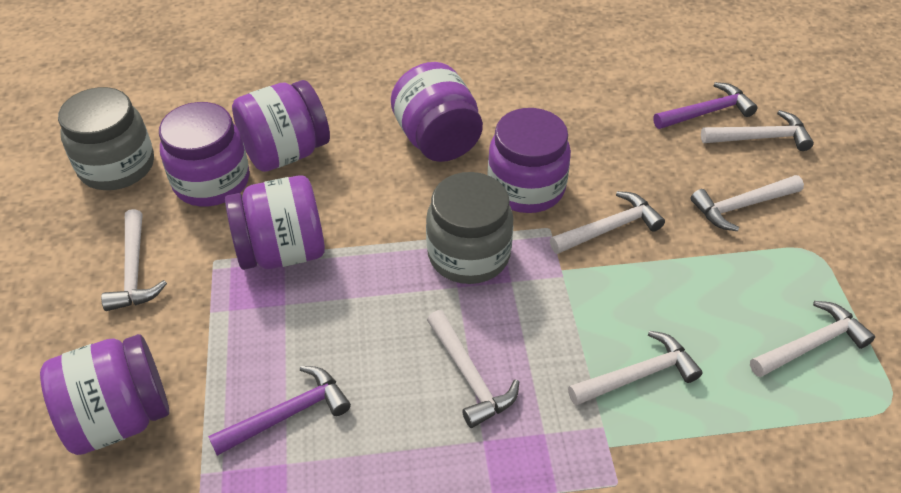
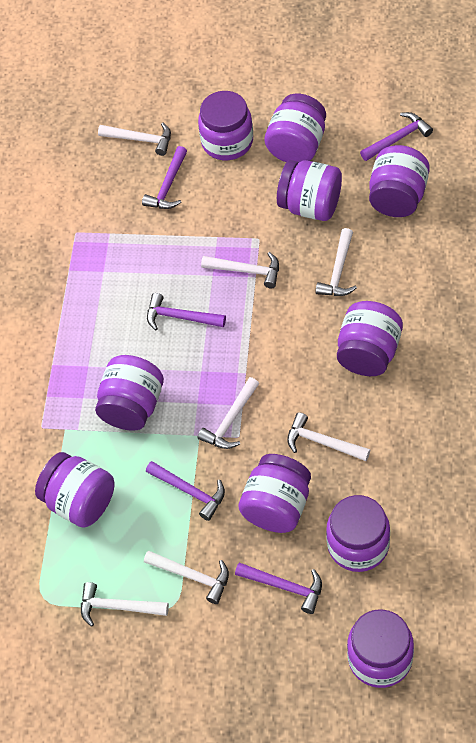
grey jar: [58,87,154,190] [426,172,514,284] = 2 -> none = 0
purple hammer: [208,366,351,456] [653,82,757,129] = 2 -> [142,146,187,209] [146,461,225,521] [147,293,226,330] [235,562,322,614] [360,112,433,161] = 5
purple jar: [40,334,169,455] [159,102,250,206] [225,175,325,270] [232,80,330,172] [391,62,483,162] [487,108,571,213] = 6 -> [35,452,115,528] [95,355,164,431] [198,91,253,160] [238,454,311,533] [264,94,326,162] [277,160,342,221] [326,495,390,572] [337,301,403,376] [347,609,414,688] [369,145,430,217] = 10

